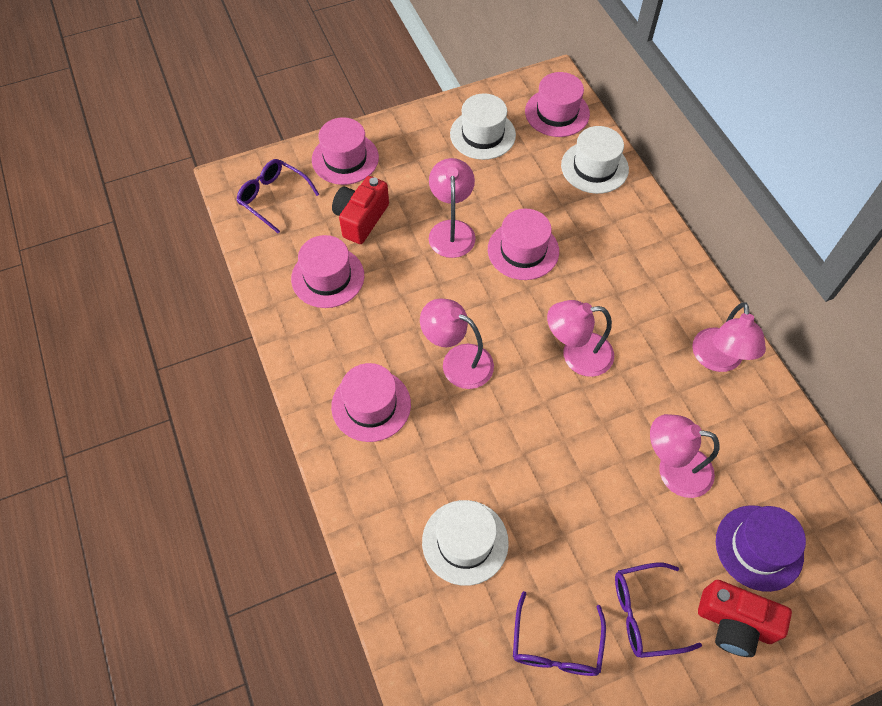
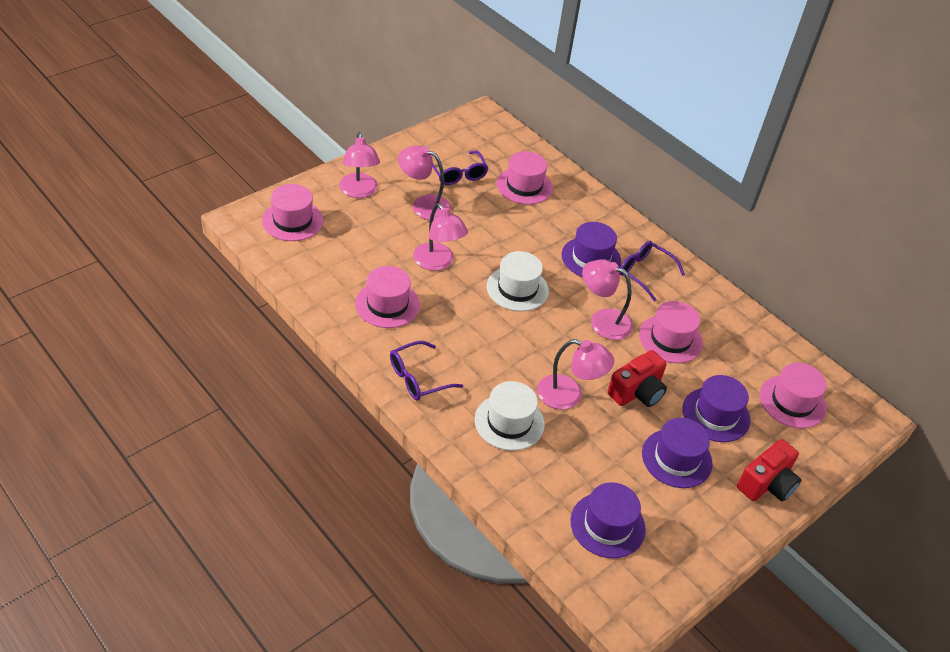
purple hat: [716,505,806,592] = 1 -> [561,222,621,277] [571,482,646,558] [642,418,713,488] [683,375,750,442] = 4
white hat: [422,500,509,586] [450,93,516,160] [561,126,629,194] = 3 -> [474,381,545,451] [487,251,549,311] = 2

